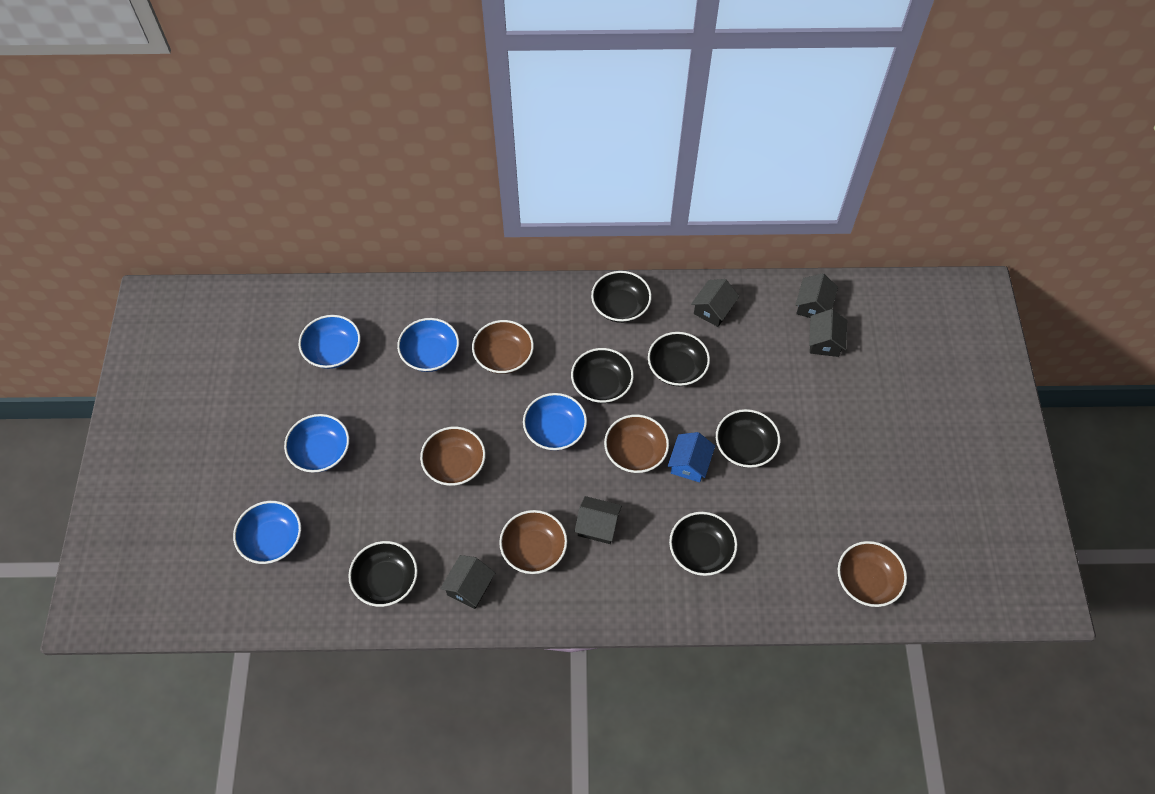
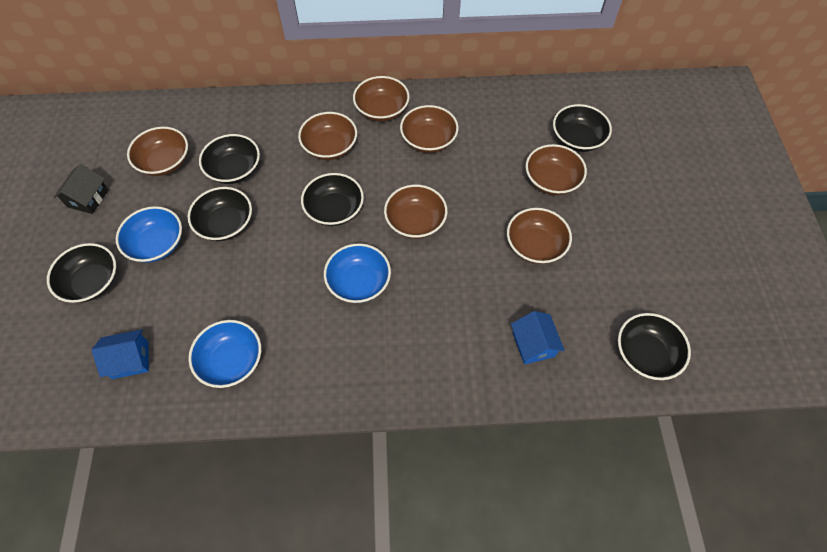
black house: [440,555,495,609] [574,496,622,544] [691,279,739,327] [795,273,838,318] [809,309,847,357] = 5 -> [53,164,108,214] = 1
blue bowl: [233,501,301,564] [284,414,349,473] [299,315,360,369] [397,318,459,372] [523,393,587,450] = 5 -> [116,206,182,263] [188,320,261,388] [324,243,391,303] = 3
blue house: [668,432,715,482] = 1 -> [91,329,149,379] [511,311,565,365] = 2
brown bowl: [420,427,486,486] [472,320,534,374] [499,510,567,574] [604,415,669,473] [838,541,907,607] = 5 -> [127,127,188,176] [298,112,357,160] [353,76,410,122] [384,185,447,239] [400,105,458,153] [507,208,572,264] [526,144,587,195] = 7

